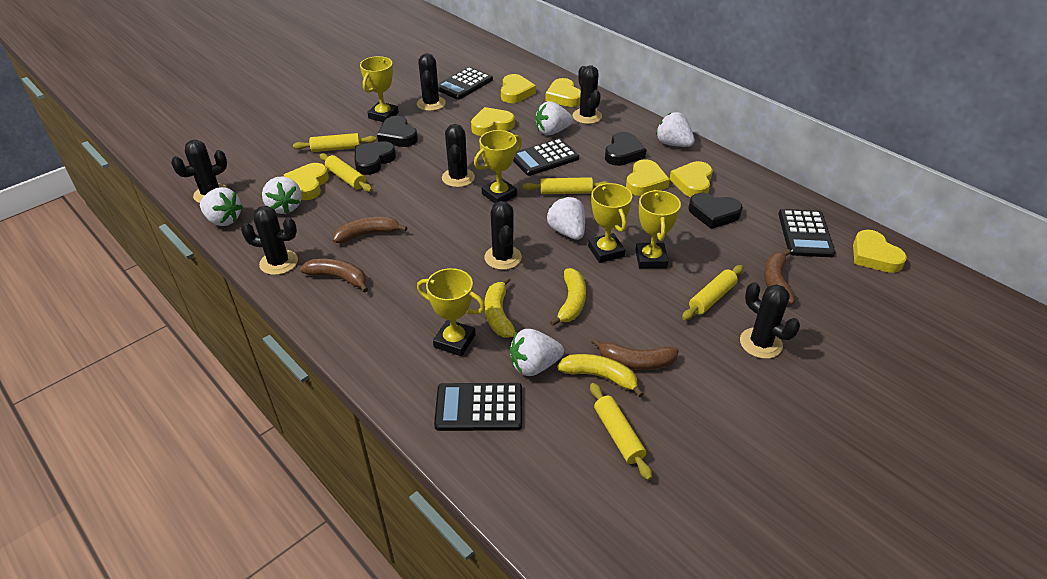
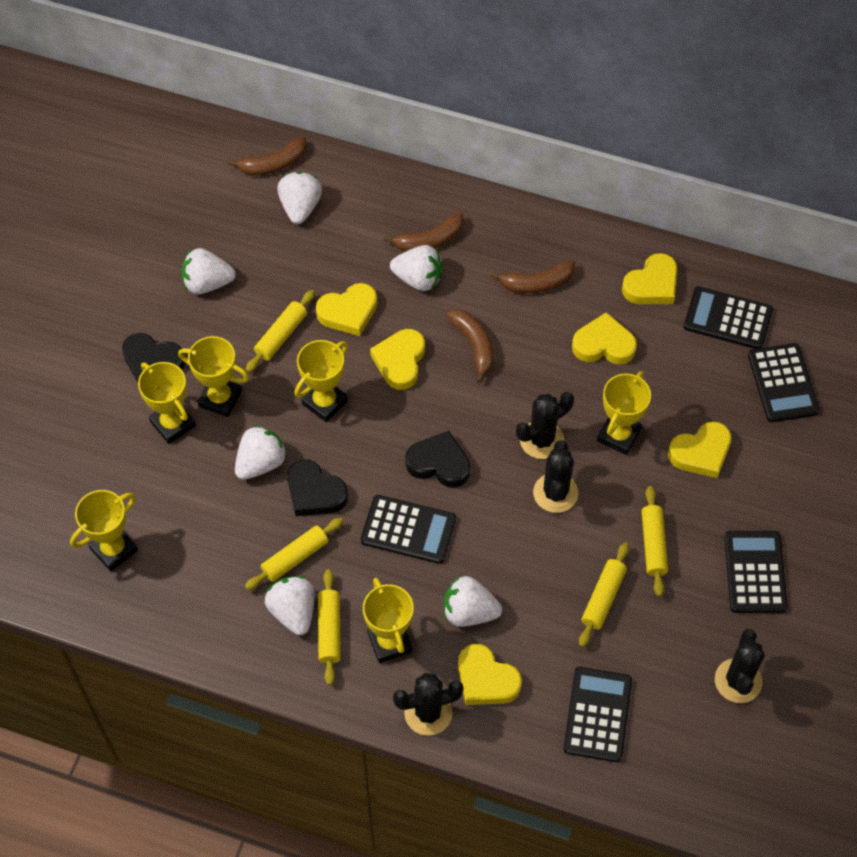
black cactus: [171,140,228,203] [241,206,298,275] [417,53,446,111] [442,124,475,187] [484,201,522,270] [572,65,602,124] [740,282,800,359] = 7 -> [393,673,464,736] [516,392,574,459] [533,440,578,513] [715,629,765,703] = 4
black calculator: [434,383,522,431] [438,67,493,100] [513,138,579,176] [778,209,836,257] = 4 -> [361,495,456,564] [563,667,632,762] [684,286,773,349] [724,531,788,613] [748,343,820,422] = 5
black heart: [354,141,396,175] [377,116,418,147] [605,132,646,166] [688,193,743,229] = 4 -> [122,333,185,382] [287,459,348,516] [405,431,470,488] = 3
yellow banana: [485,277,516,338] [550,268,586,326] [557,354,644,398] = 3 -> none = 0
yellow heart: [284,163,329,200] [471,107,515,136] [501,74,536,103] [545,78,581,107] [626,159,670,196] [670,161,713,197] [853,230,907,273] = 7 -> [316,283,377,336] [370,329,425,390] [458,644,522,705] [572,312,637,365] [622,253,677,304] [668,421,732,478] = 6
yellow trophy: [360,56,399,122] [417,268,485,356] [474,130,522,203] [588,183,632,263] [635,190,681,268] = 5 -> [70,490,138,571] [138,362,196,444] [178,336,249,417] [294,340,348,422] [363,578,414,663] [597,371,651,455] = 6

